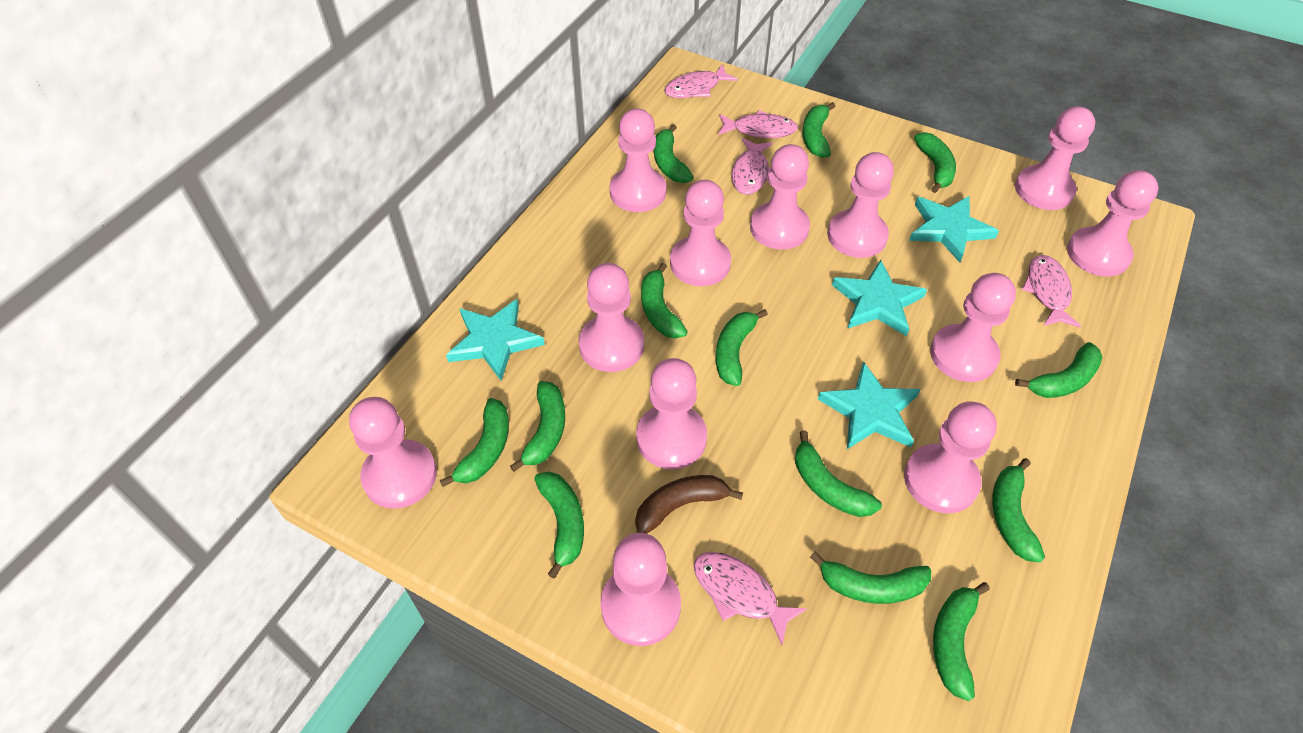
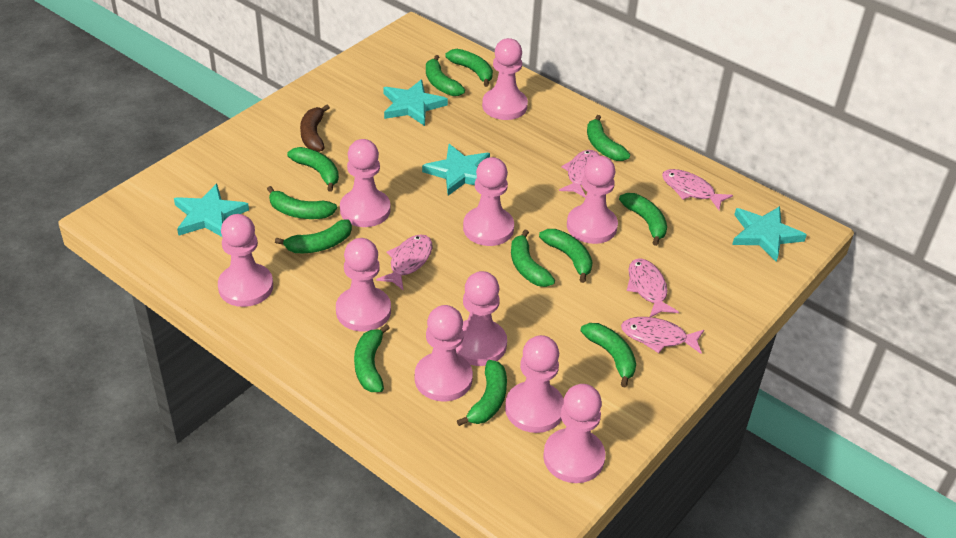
green banana: [440,398,509,487] [510,381,565,472] [534,472,584,579] [641,263,688,339] [654,124,693,183] [716,309,768,386] [795,431,882,517] [802,102,836,158] [810,552,931,604] [914,132,956,193] [933,582,990,701] [992,458,1045,563] [1015,342,1103,398] = 13 -> [267,186,337,219] [275,219,352,253] [287,147,339,192] [354,324,390,392] [426,55,465,96] [445,49,493,87] [457,360,507,426] [511,230,555,287] [539,229,593,283] [580,323,636,387] [587,115,630,161] [619,193,667,246] = 12
pink pawn: [349,397,437,509] [579,263,644,372] [600,533,681,646] [610,109,666,212] [636,358,707,469] [670,180,731,286] [750,144,810,250] [828,152,894,258] [904,402,997,513] [930,273,1016,382] [1015,106,1095,210] [1067,170,1158,277] = 12 -> [218,214,273,307] [336,238,391,331] [340,139,391,227] [415,305,473,401] [456,271,507,366] [463,157,514,246] [482,38,528,120] [505,335,564,433] [543,384,605,483] [567,156,618,244] = 10

